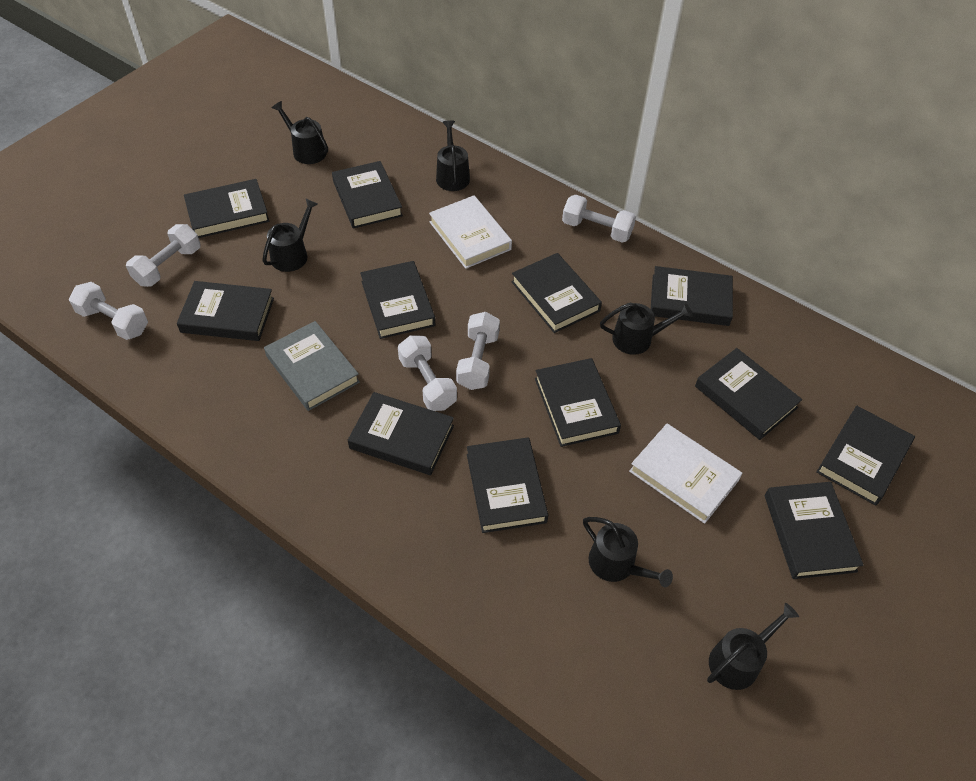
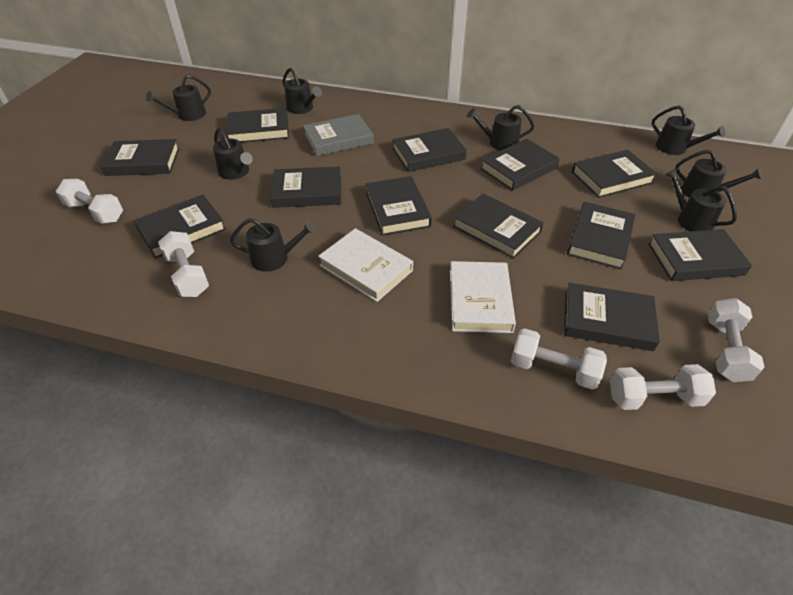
black watering can: [262,198,318,272] [272,101,328,164] [436,120,470,191] [583,517,673,587] [600,303,693,355] [707,603,799,690] = 6 -> [146,75,211,121] [213,128,253,180] [230,218,316,272] [283,68,322,114] [467,105,535,151] [652,106,725,155] [665,168,737,232] [675,150,762,198] = 8

